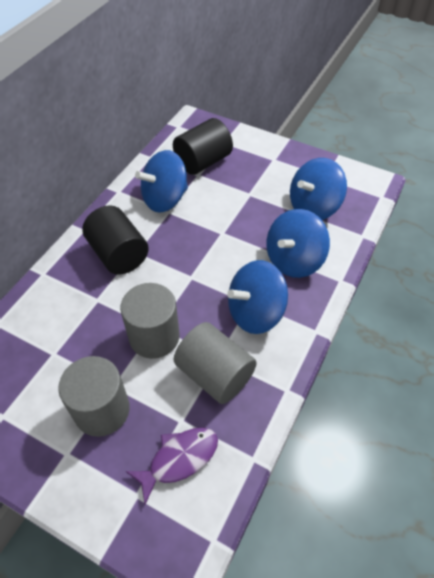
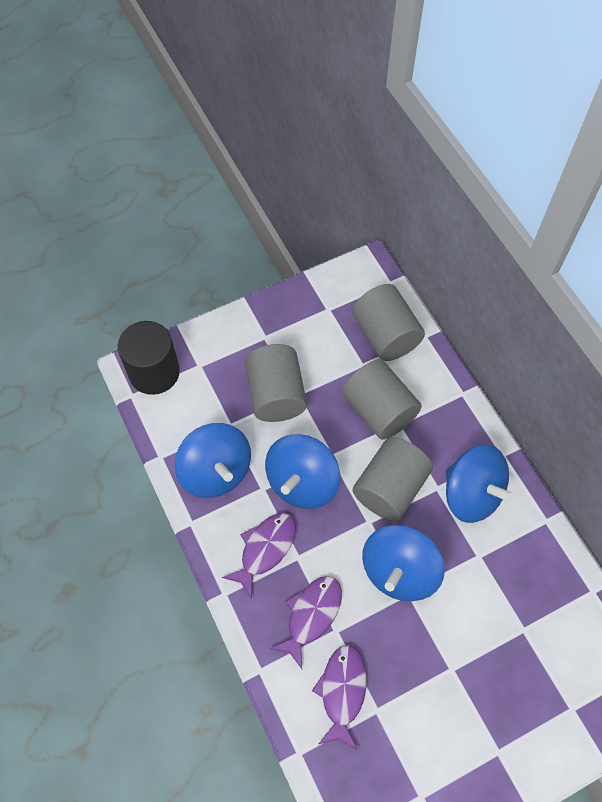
black cylinder: [82,205,149,275] [173,118,233,175] = 2 -> [118,321,180,395] = 1
grey cylinder: [58,356,130,437] [120,283,180,359] [174,322,257,404] = 3 -> [245,344,307,422] [342,359,422,440] [352,284,425,361] [352,437,433,521] = 4
purple fish: [126,427,218,505] = 1 -> [222,513,296,599] [270,576,342,669] [312,645,367,750] = 3

